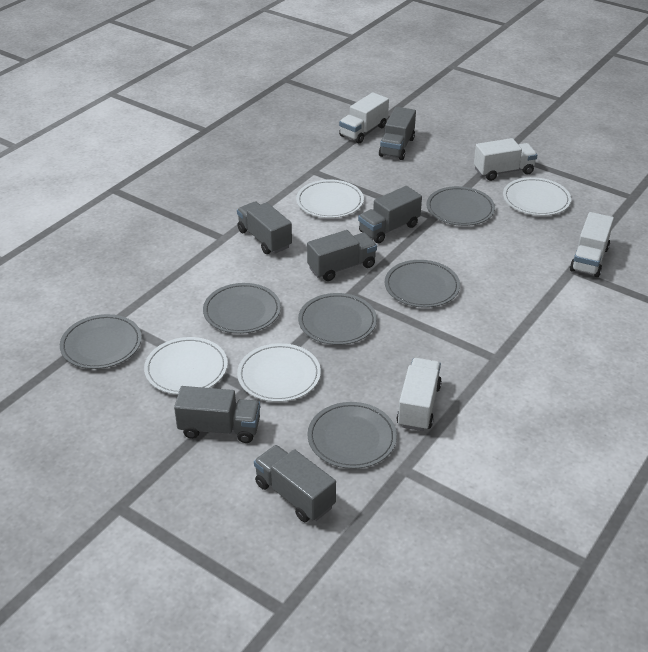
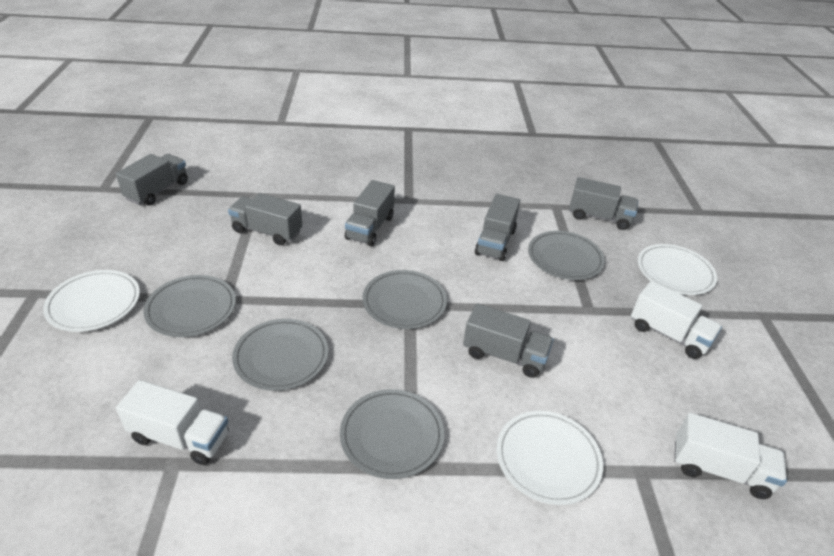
grey plate: [60,314,142,369] [203,283,281,334] [298,293,377,345] [307,402,397,469] [385,260,460,308] [426,186,495,226] = 6 -> [143,275,236,337] [232,319,328,391] [340,389,444,479] [363,270,447,329] [528,231,605,280] = 5
white plate: [144,337,228,395] [237,343,321,402] [296,180,364,218] [503,177,571,216] = 4 -> [43,270,140,332] [496,411,603,505] [638,244,717,295] = 3
white truck: [339,92,389,143] [396,358,442,431] [474,138,538,181] [570,212,614,277] = 4 -> [116,380,229,465] [631,281,722,359] [674,413,787,499] = 3

